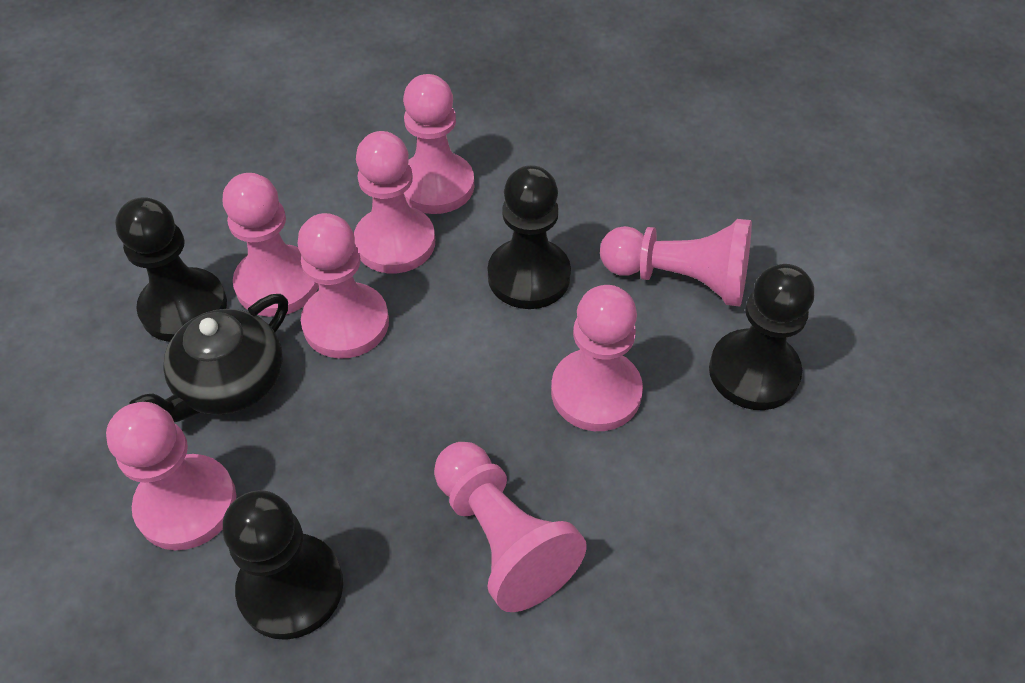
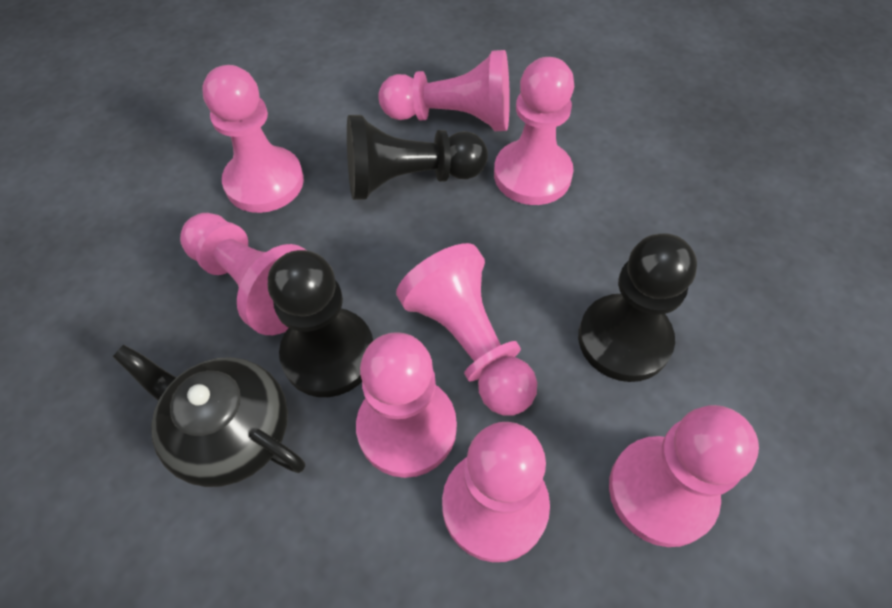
black pawn: [115,197,227,342] [223,490,343,640] [488,165,571,309] [709,264,814,410] = 4 -> [268,250,373,397] [347,115,488,200] [578,233,697,382] = 3

